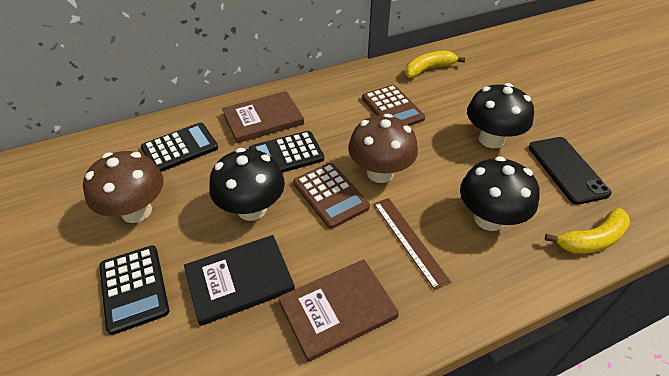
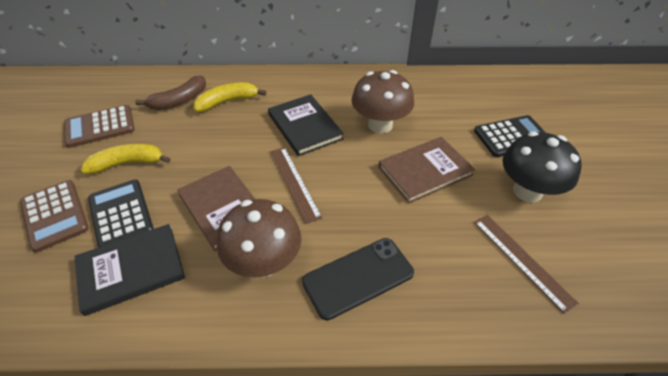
black book: [184,235,295,326] = 1 -> [75,224,185,316] [268,94,344,156] = 2
black calculator: [99,245,169,335] [141,123,218,172] [249,131,324,173] = 3 -> [88,179,154,248] [474,115,546,157] = 2
black mushroom: [209,148,285,221] [460,156,540,231] [467,83,534,148] = 3 -> [502,131,582,203] = 1
brown banana: none = 0 -> [135,76,206,110] = 1
brown ruler: [374,198,451,290] = 1 -> [270,147,322,224] [474,215,579,314] = 2

